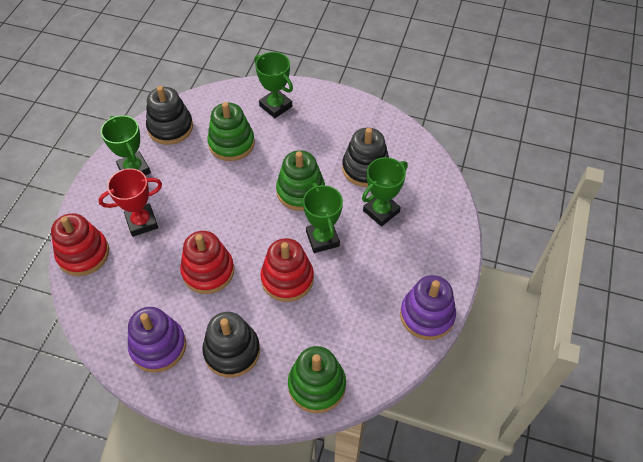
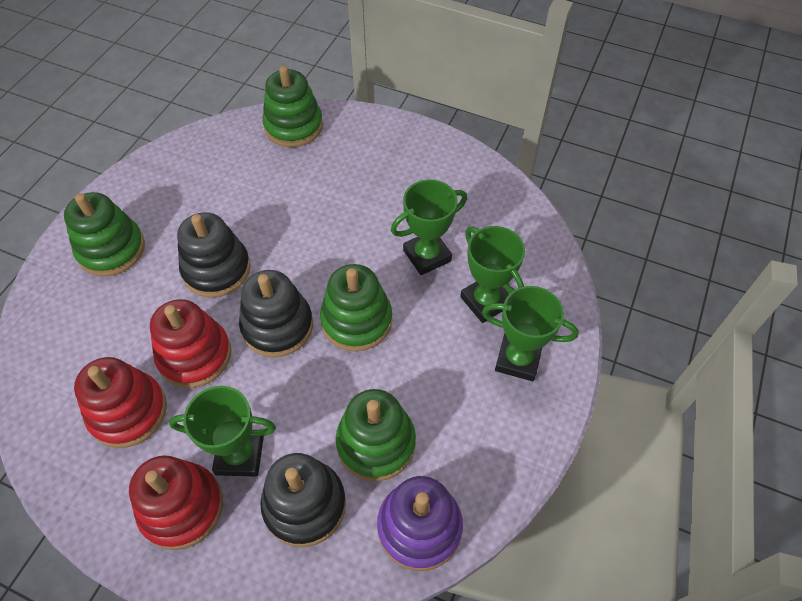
green stacking toy: [207,102,255,161] [276,150,325,211] [288,346,346,413] = 3 -> [64,192,145,277] [262,66,323,147] [320,264,392,352] [336,389,416,481] = 4
purple stacking toy: [128,307,186,373] [400,275,456,340] = 2 -> [377,476,463,571] = 1
red trophy: [98,168,162,237] = 1 -> none = 0

